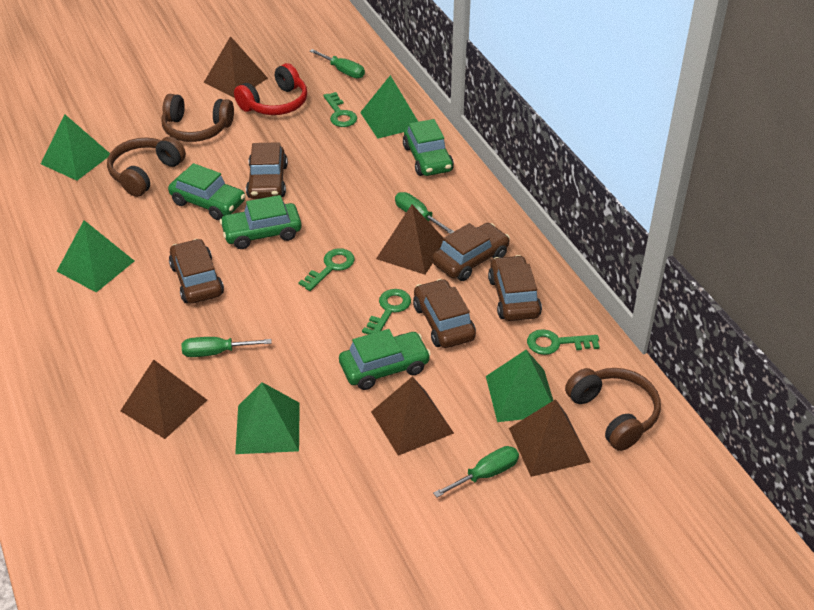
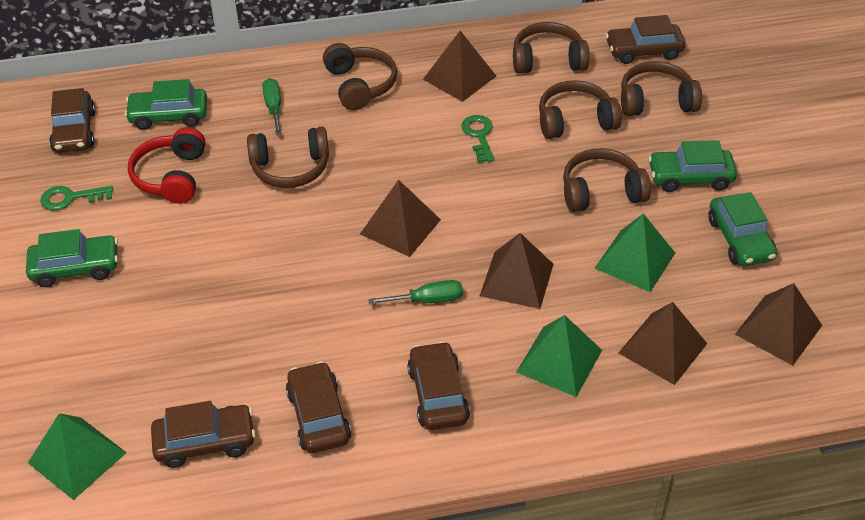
brown headphones: [107,137,186,197] [161,94,234,142] [565,368,661,451] = 3 -> [247,127,329,188] [323,43,397,110] [513,22,589,74] [539,80,622,139] [563,148,651,212] [621,61,702,116] = 6
green key: [298,248,355,291] [323,92,357,127] [362,289,411,335] [527,329,599,355] = 4 -> [40,186,113,210] [461,115,494,163] = 2
green pyramid: [41,114,110,181] [57,220,134,292] [235,382,300,454] [360,75,418,139] [486,350,553,422] = 5 -> [28,413,127,500] [516,315,602,397] [594,214,675,292] = 3
green screwdriver: [181,337,272,357] [310,49,365,79] [395,192,455,234] [433,446,519,498] = 4 -> [262,78,282,136] [368,280,463,304] = 2

